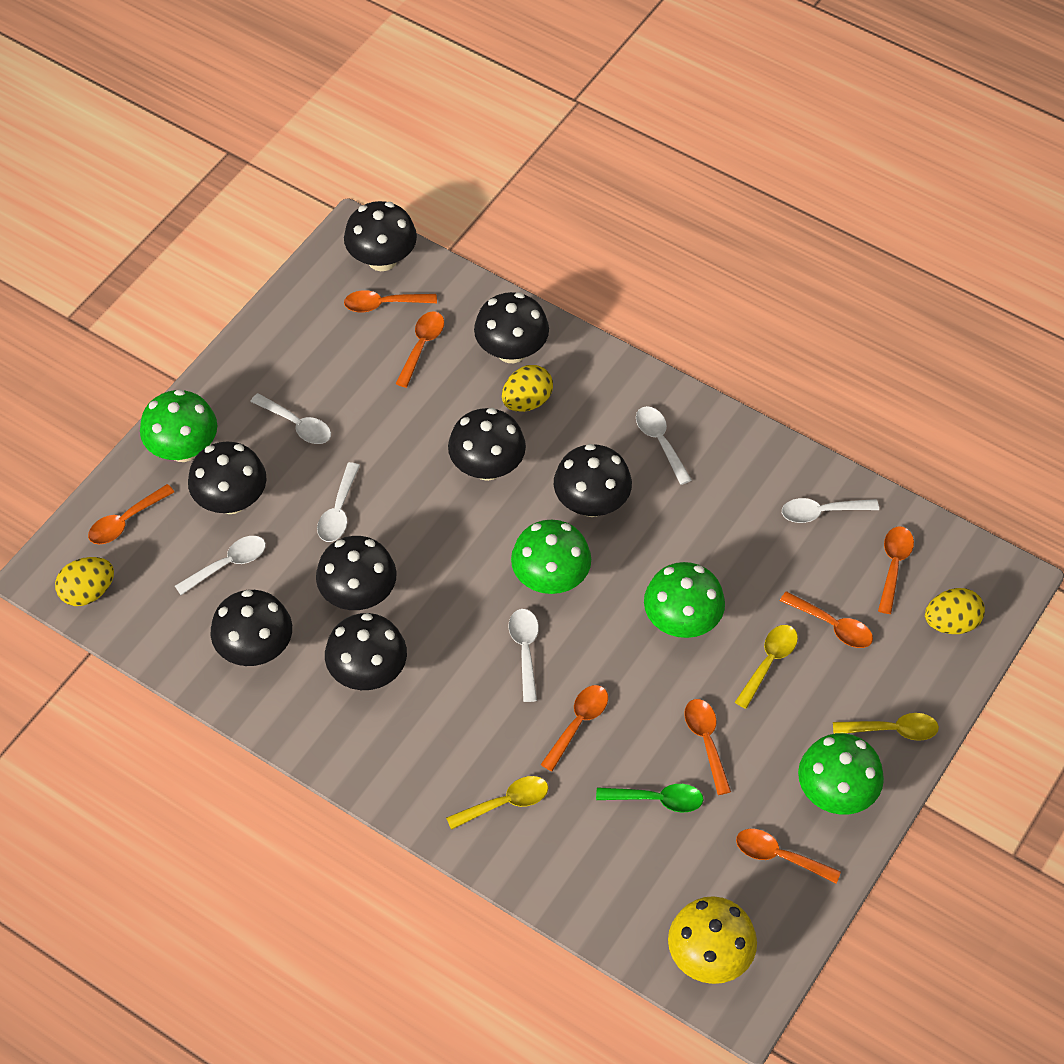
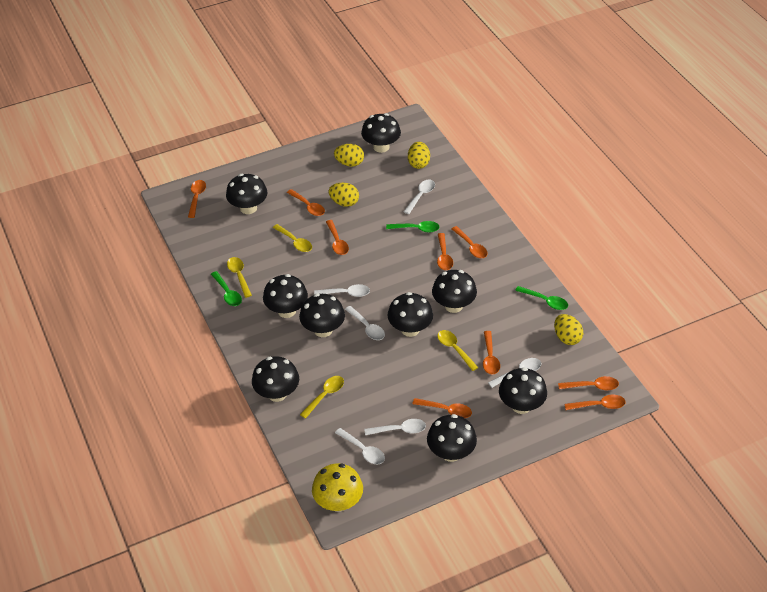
black mushroom: [188,441,267,514] [210,590,292,666] [316,536,397,610] [325,613,407,690] [344,201,417,271] [448,408,526,481] [474,292,549,363] [554,444,632,517] = 8 -> [226,174,267,214] [252,356,299,402] [263,274,308,318] [299,293,345,337] [361,113,401,153] [388,292,433,337] [427,414,477,462] [432,270,477,313] [499,367,547,414] = 9
green mushroom: [140,389,217,462] [511,520,591,594] [644,562,725,638] [798,733,884,815] = 4 -> none = 0
green spoon: [596,784,703,812] = 1 -> [211,271,242,306] [386,221,439,232] [515,286,568,310] = 3
orange spoon: [88,484,174,544] [344,290,437,312] [396,311,444,388] [540,685,608,771] [684,699,731,795] [736,829,841,884] [780,591,873,648] [878,527,914,614] = 8 -> [188,180,206,218] [287,189,325,216] [326,220,349,255] [412,398,472,418] [437,233,453,270] [452,226,488,258] [483,331,500,375] [558,376,619,390] [564,395,626,410] = 9
yellow egg: [55,557,114,606] [502,365,553,412] [925,588,985,634] = 3 -> [328,183,359,207] [334,144,364,167] [408,142,430,169] [554,314,584,345] = 4
yellow spoon: [446,776,548,830] [735,625,798,709] [833,713,939,741] = 3 -> [227,257,252,298] [273,224,312,252] [300,376,344,419] [437,330,479,371] = 4

